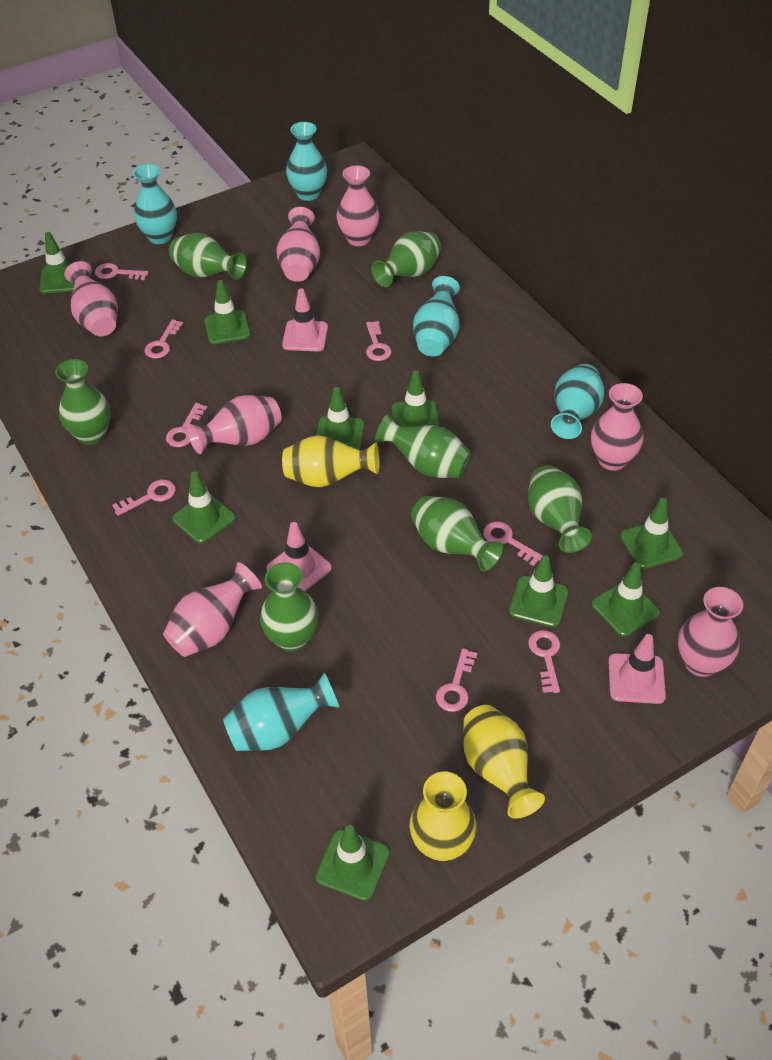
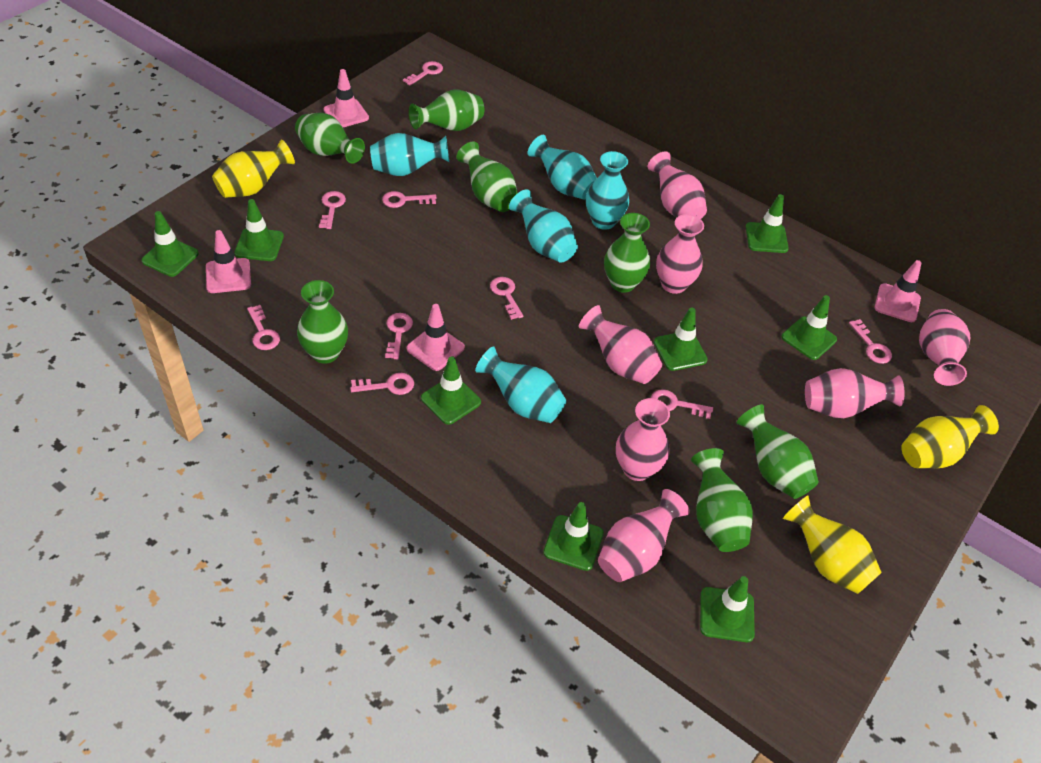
green traffic cone: [40,232,75,294] [172,471,235,543] [204,280,251,344] [316,387,364,450] [316,825,390,901] [392,371,439,426] [509,555,568,627] [592,562,660,636] [620,498,683,569] = 9 -> [141,211,199,277] [234,199,284,261] [421,356,481,425] [543,502,604,571] [654,308,708,371] [700,576,755,642] [746,194,789,253] [782,295,837,360] = 8
pink key: [95,263,149,280] [112,479,176,516] [145,319,183,359] [166,403,208,447] [366,321,392,361] [436,648,477,712] [483,521,543,566] [528,630,560,693] = 8 -> [247,305,280,350] [319,191,346,229] [350,373,414,395] [382,191,437,208] [385,313,413,359] [403,61,443,86] [490,277,523,320] [651,389,713,419] [849,319,892,364] = 9
pink traffic cone: [266,522,332,591] [282,288,328,352] [608,634,666,704] = 3 -> [206,230,251,293] [324,69,369,127] [407,304,465,371] [875,260,921,322] = 4

